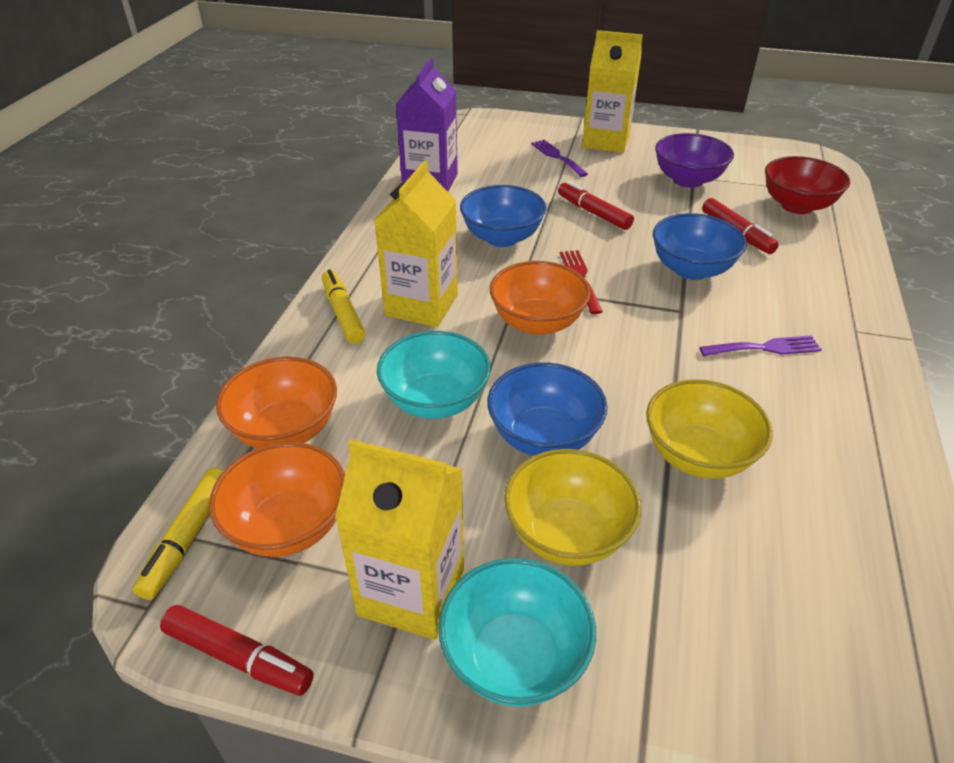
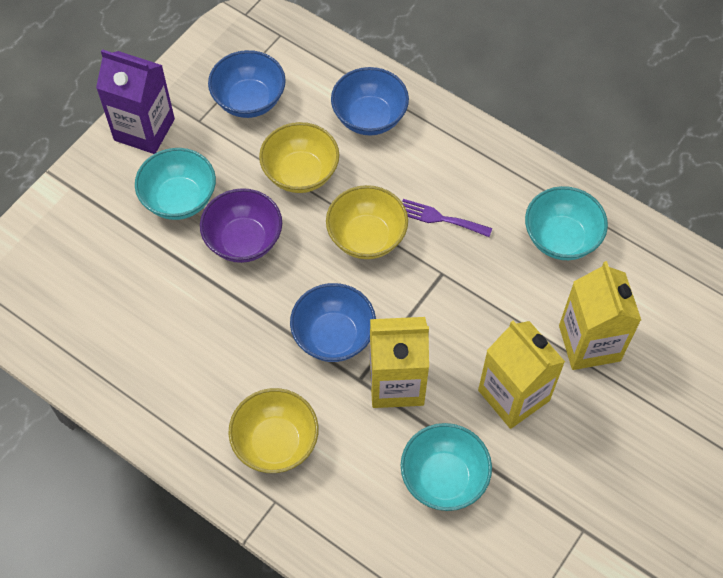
orange bowl: [209,442,345,557] [216,357,337,448] [490,261,591,335] = 3 -> none = 0
purple fork: [531,140,588,177] [699,335,822,356] = 2 -> [402,199,492,237] = 1
red bowl: [765,156,851,214] = 1 -> none = 0
red fork: [560,250,603,314] = 1 -> none = 0
red marker: [160,605,314,696] [558,181,634,230] [702,198,779,254] = 3 -> none = 0
turquoise bowl: [377,331,491,419] [438,558,596,707] = 2 -> [135,148,216,220] [401,423,492,511] [525,186,608,260] = 3
yellow bowl: [504,449,641,566] [646,379,773,479] = 2 -> [228,388,319,473] [259,122,339,193] [326,185,408,259] = 3
yellow marker: [132,468,224,600] [322,270,365,344] = 2 -> none = 0

